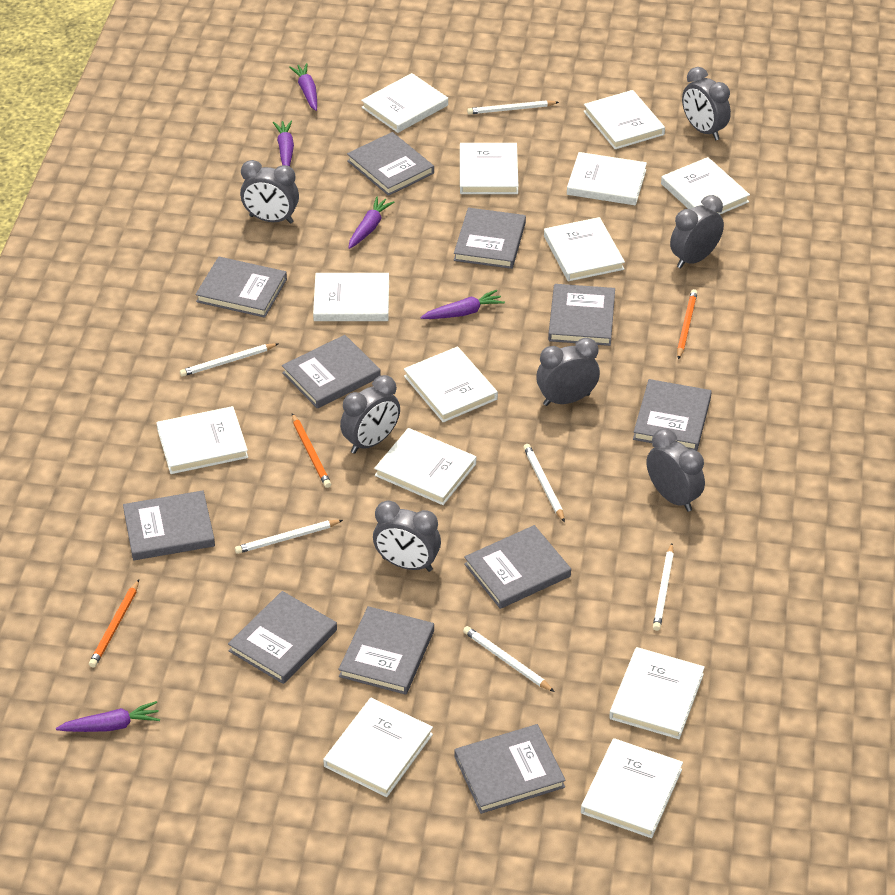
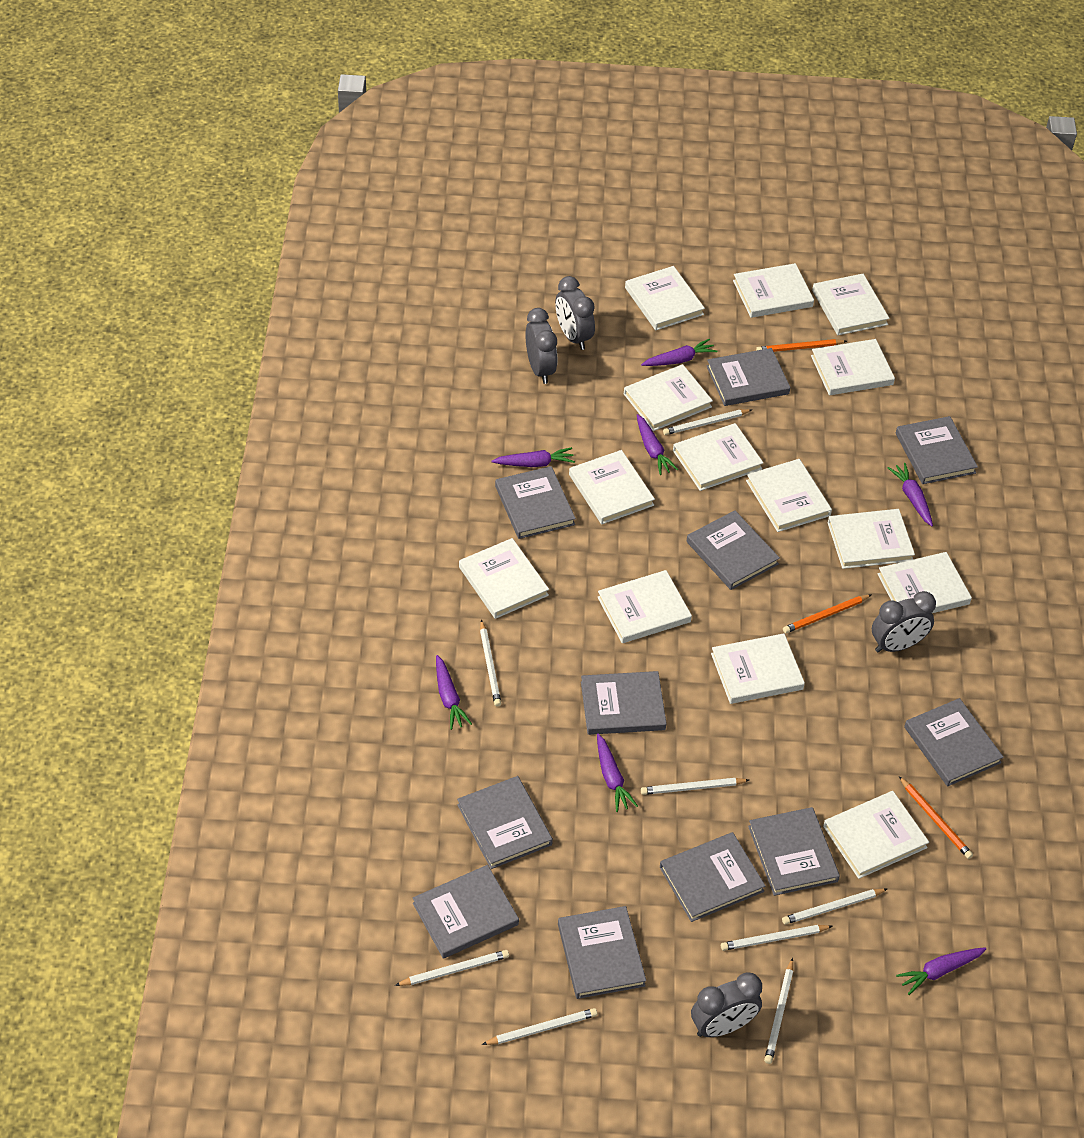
grey clock: [240,160,299,224] [340,375,400,454] [373,500,441,572] [536,338,600,406] [647,428,705,512] [670,195,724,269] [682,67,731,140] = 7 -> [525,308,557,384] [555,276,595,350] [691,973,762,1037] [872,591,936,652] = 4
purple carrot: [56,701,160,732] [273,120,294,167] [289,63,317,111] [348,197,394,249] [420,290,505,319] = 5 -> [436,655,472,730] [491,447,575,467] [597,733,638,812] [637,414,678,475] [641,339,717,366] [888,463,933,526] [896,947,986,995] = 7
white book: [156,406,248,474] [313,273,389,321] [323,698,433,797] [361,73,448,133] [374,428,476,505] [404,346,498,423] [460,143,519,194] [544,217,625,281] [567,152,647,205] [581,738,683,838] [584,90,665,149] [609,647,705,739] [661,157,750,214] = 13 -> [459,538,549,619] [569,450,655,524] [597,570,692,643] [624,364,713,431] [625,266,705,330] [673,423,763,491] [711,633,805,704] [733,263,814,318] [746,459,832,532] [811,339,895,395] [812,274,890,335] [823,791,929,879] [828,509,915,569] [878,552,972,613] = 14
white pencil: [180,343,279,377] [235,520,343,554] [463,626,555,692] [467,100,559,114] [523,444,565,522] [653,543,674,631] = 6 -> [395,950,509,986] [480,620,501,707] [482,1008,597,1045] [641,778,749,795] [663,409,752,435] [721,925,833,951] [764,958,793,1064] [782,888,887,925] = 8

